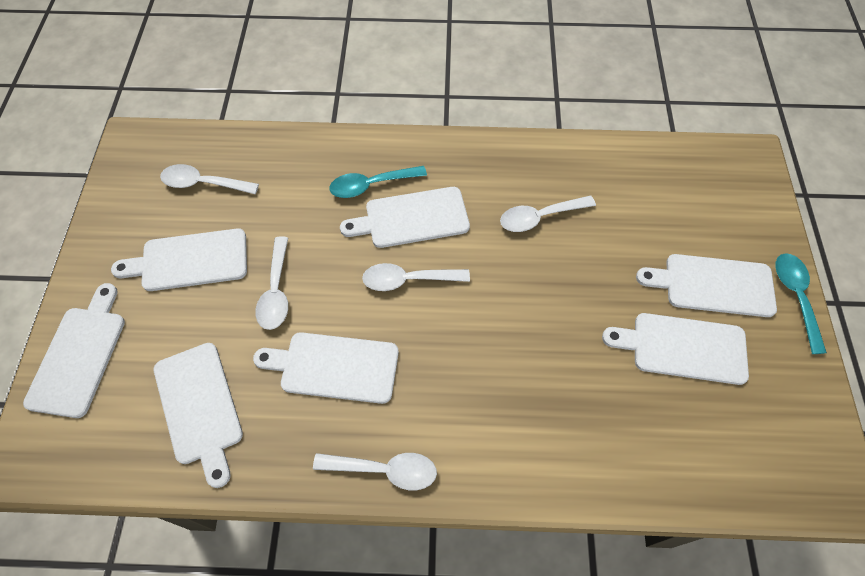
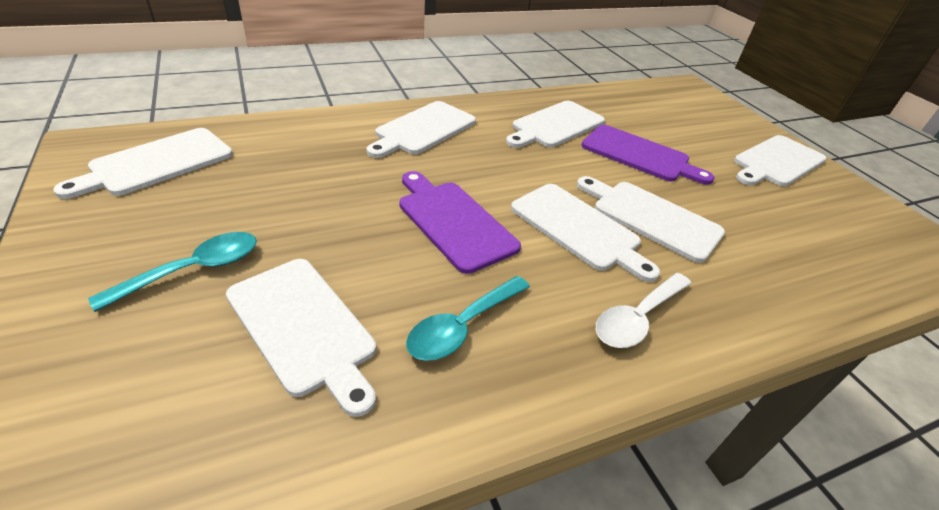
purple cutting board: none = 0 -> [400,171,521,274] [582,125,714,185] = 2
white spoon: [160,164,259,194] [255,236,288,330] [313,453,437,490] [362,263,470,291] [500,196,596,232] = 5 -> [596,273,692,348] = 1

